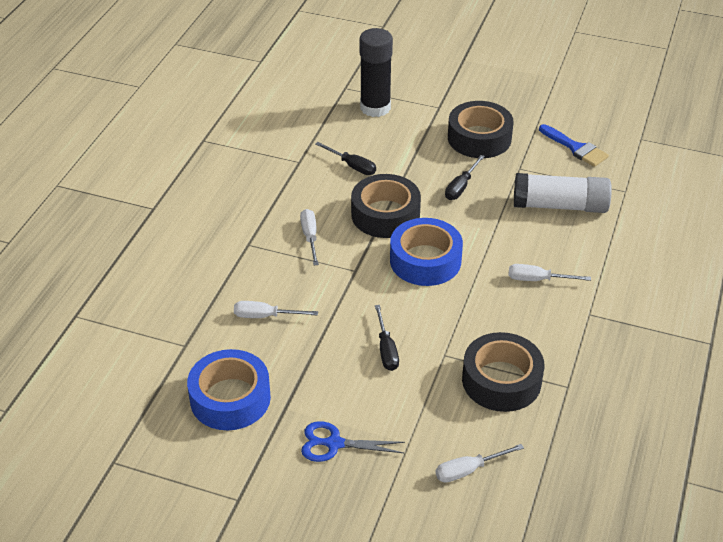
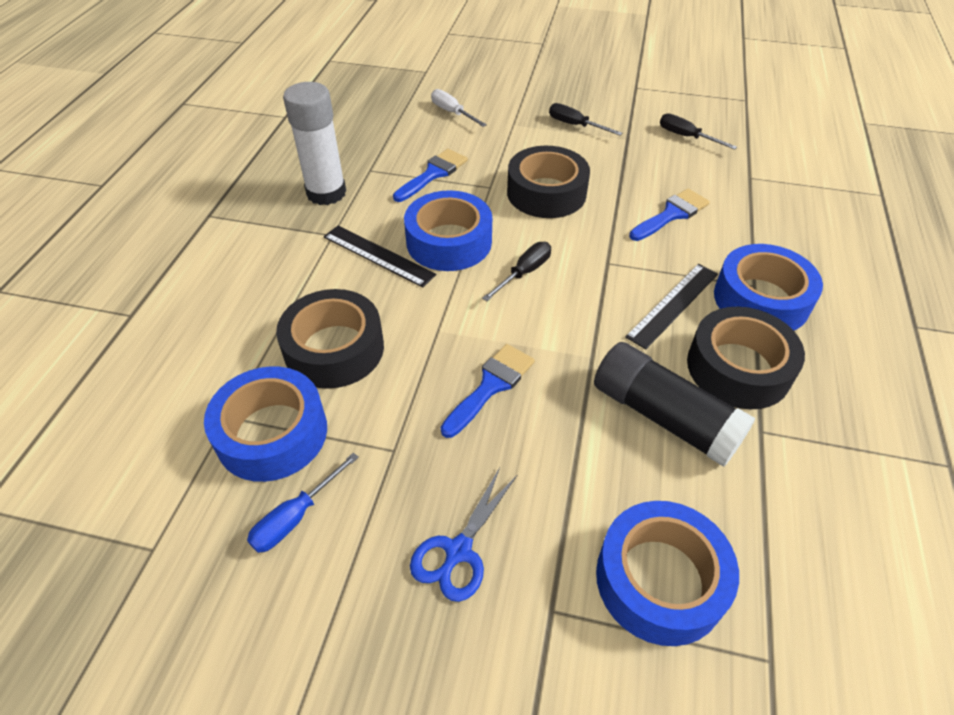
black ruler: none = 0 -> [324,226,436,288] [625,264,718,349] = 2
blue brush: [539,124,609,167] = 1 -> [393,149,468,202] [441,344,535,438] [629,189,710,241] = 3
blue screwdriver: none = 0 -> [247,453,359,553] = 1
blue tape: [187,349,271,430] [390,218,463,286] = 2 -> [204,366,327,482] [404,190,492,271] [596,501,739,646] [714,244,823,330] = 4
white screwdriver: [234,301,318,318] [300,209,319,265] [435,444,524,483] [508,264,591,281] = 4 -> [431,89,487,127] = 1

